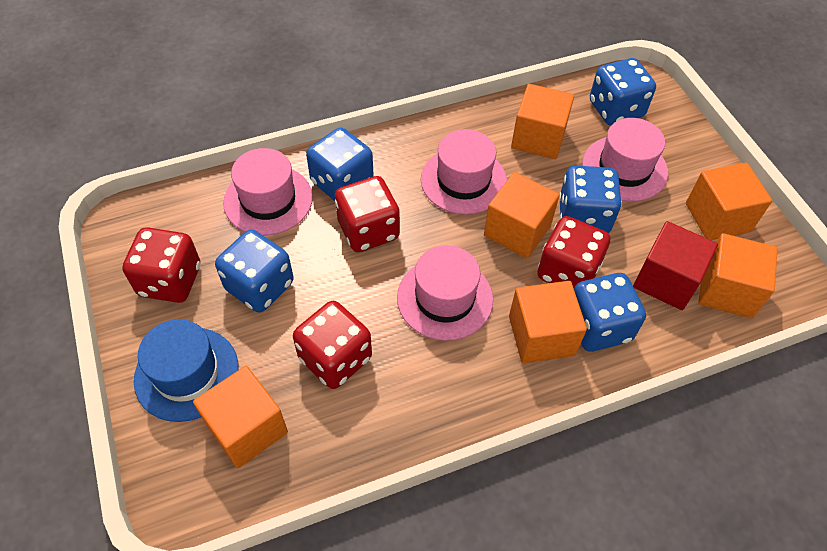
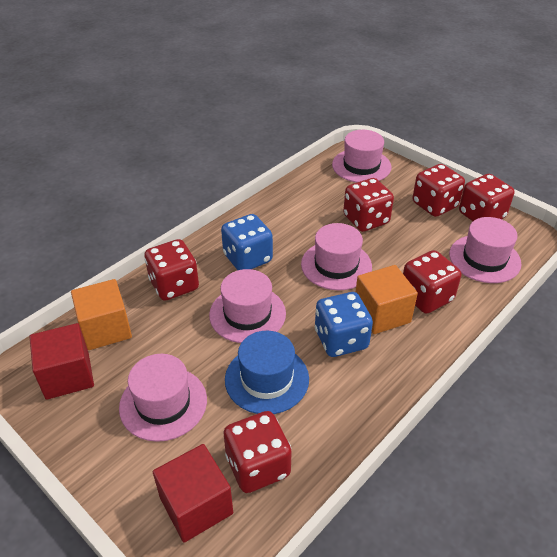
blue dice: [215,229,294,313] [306,127,374,201] [559,165,622,233] [574,273,646,352] [590,58,656,125] = 5 -> [221,214,273,270] [315,292,373,357] = 2
orange cube: [193,366,288,468] [484,172,560,258] [509,281,587,364] [511,84,574,159] [686,163,772,240] [698,233,778,318] = 6 -> [71,279,132,350] [356,265,418,334] = 2
pink hat: [223,148,313,235] [397,245,493,341] [421,129,507,215] [582,118,668,202] = 4 -> [119,354,207,442] [209,269,286,343] [301,223,372,290] [332,130,392,183] [449,217,522,283] = 5
red cube: [633,221,718,310] = 1 -> [30,323,94,400] [153,444,233,542] = 2
red dice: [122,227,200,303] [293,301,372,389] [335,176,400,252] [537,216,610,288] = 4 -> [144,239,199,300] [224,411,291,493] [343,178,394,232] [403,250,461,314] [412,164,465,217] [459,174,514,221] = 6

